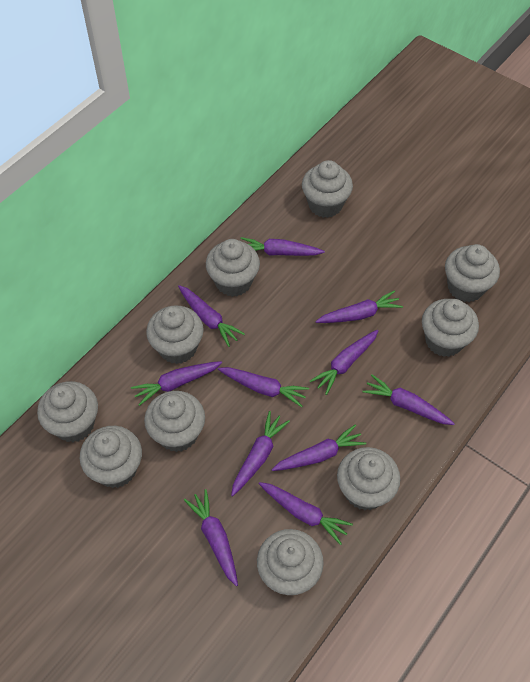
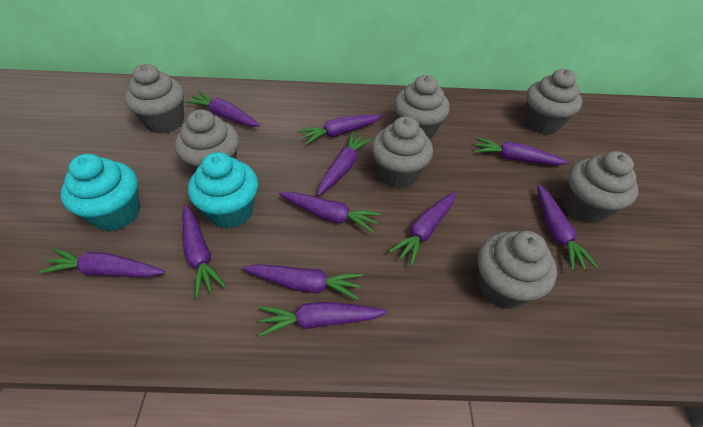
grey cupcake: [37,381,98,442] [80,426,142,488] [144,391,205,452] [146,305,204,364] [206,239,260,297] [257,529,324,595] [302,160,353,218] [337,447,400,510] [422,299,479,357] [445,244,500,302] = 10 -> [124,64,184,134] [175,109,239,173] [372,116,433,188] [394,75,450,140] [478,231,557,309] [524,69,582,135] [563,151,639,224] = 7
turquoise cupcake: none = 0 -> [60,154,140,231] [188,152,258,229] = 2

